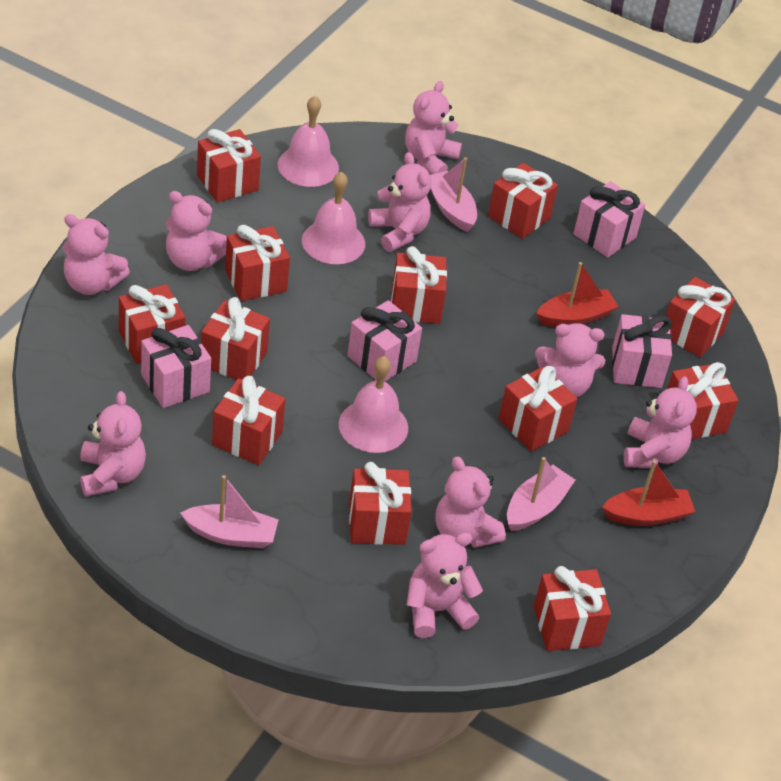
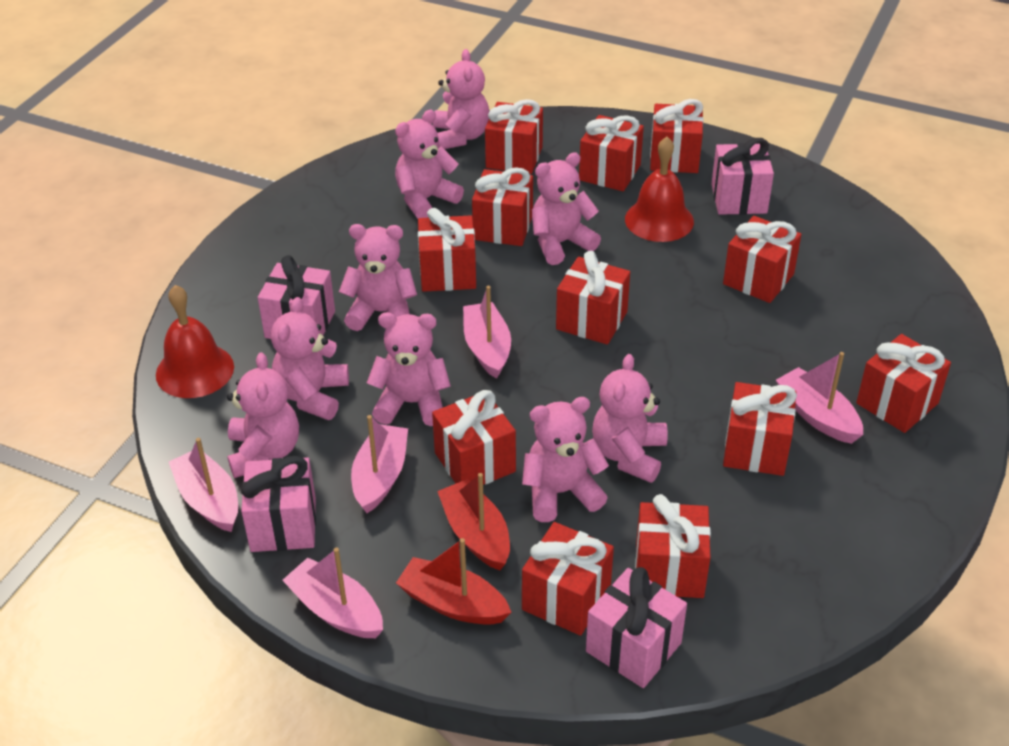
pink bell: [278,96,339,187] [302,171,365,264] [339,356,408,453] = 3 -> none = 0
pink boat: [180,475,278,548] [430,157,477,232] [507,457,575,531] = 3 -> [169,438,238,532] [282,547,383,638] [351,415,408,513] [463,286,511,379] [776,352,863,444] = 5
red bell: none = 0 -> [156,285,234,398] [625,137,694,242] = 2

